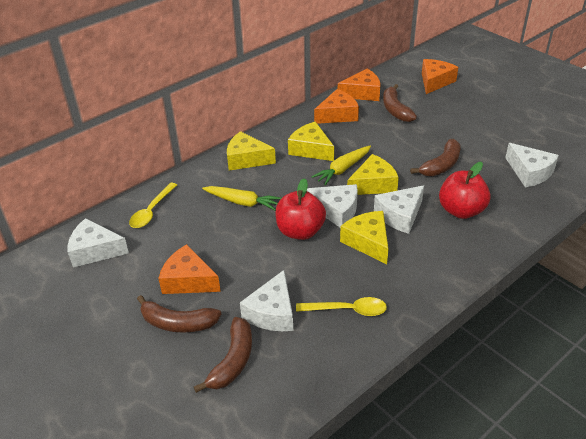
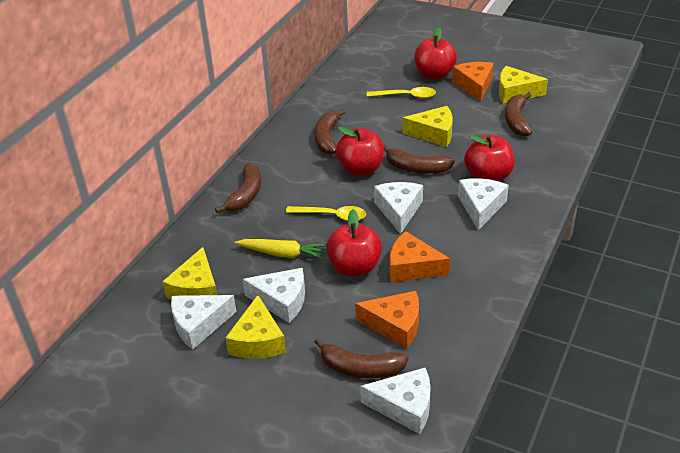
brown banana: [137,295,221,333] [194,317,252,393] [383,84,417,122] [410,139,461,176] = 4 -> [215,163,261,213] [314,337,409,378] [315,109,346,155] [384,145,455,174] [505,92,532,137] = 5
orange cheese: [158,244,221,294] [314,89,359,124] [338,69,380,101] [422,59,458,94] = 4 -> [355,291,419,349] [390,231,450,282] [452,62,494,102] = 3
red apple: [275,178,326,240] [439,162,491,219] = 2 -> [326,209,382,276] [336,126,384,176] [414,27,457,79] [464,135,515,181] = 4
yellow carrot: [202,186,282,211] [312,145,371,185] = 2 -> [235,239,327,260] = 1

